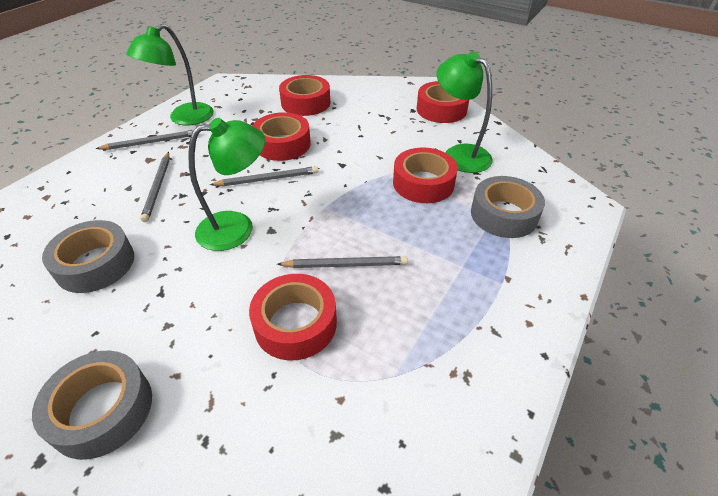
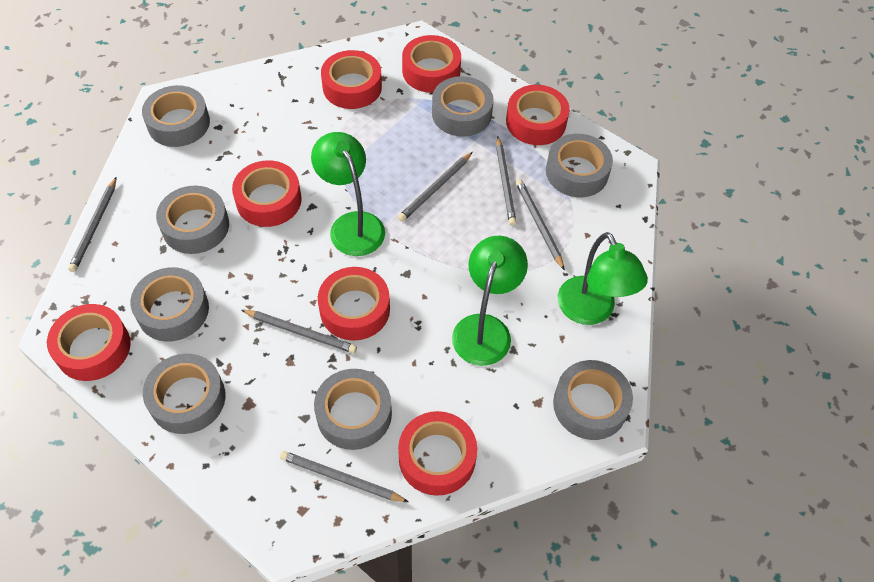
grey pencil: [96,130,199,150] [140,152,169,222] [210,166,318,186] [277,256,408,268] = 4 -> [68,177,116,272] [241,310,357,353] [280,451,409,502] [398,152,473,222] [496,136,517,226] [516,179,565,271] = 6
grey tape: [32,351,152,460] [42,220,134,293] [471,176,545,238] = 3 -> [130,267,209,341] [142,85,210,147] [143,354,225,434] [156,186,229,254] [314,369,392,450] [432,76,493,137] [546,134,613,197] [553,360,633,440] = 8
red tape: [249,274,337,360] [253,112,311,161] [279,75,330,116] [393,148,458,203] [417,81,469,123] = 5 -> [47,304,131,381] [232,160,302,227] [318,267,390,341] [321,50,382,109] [398,411,477,496] [402,35,461,93] [506,85,570,145] = 7

